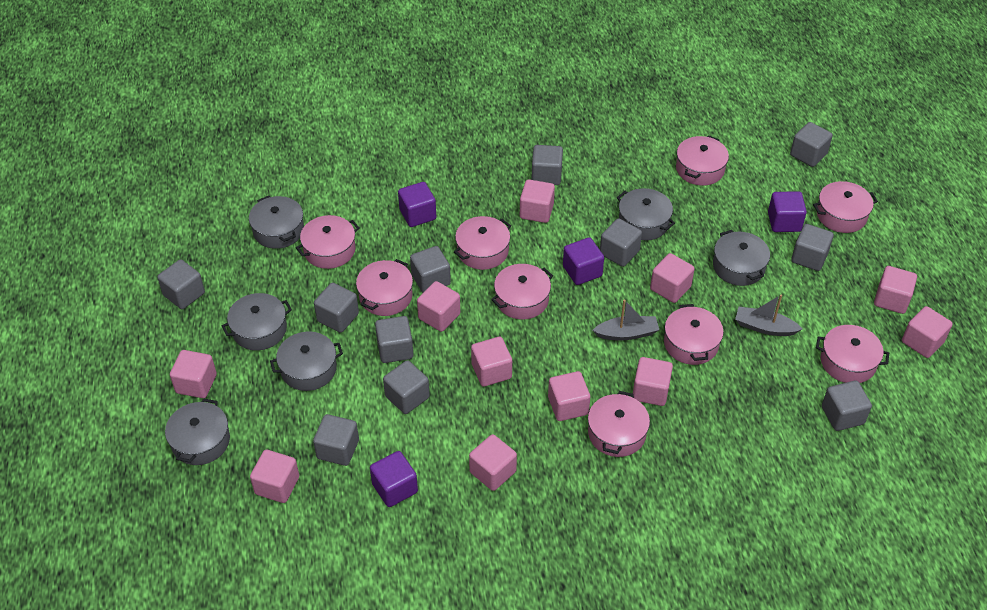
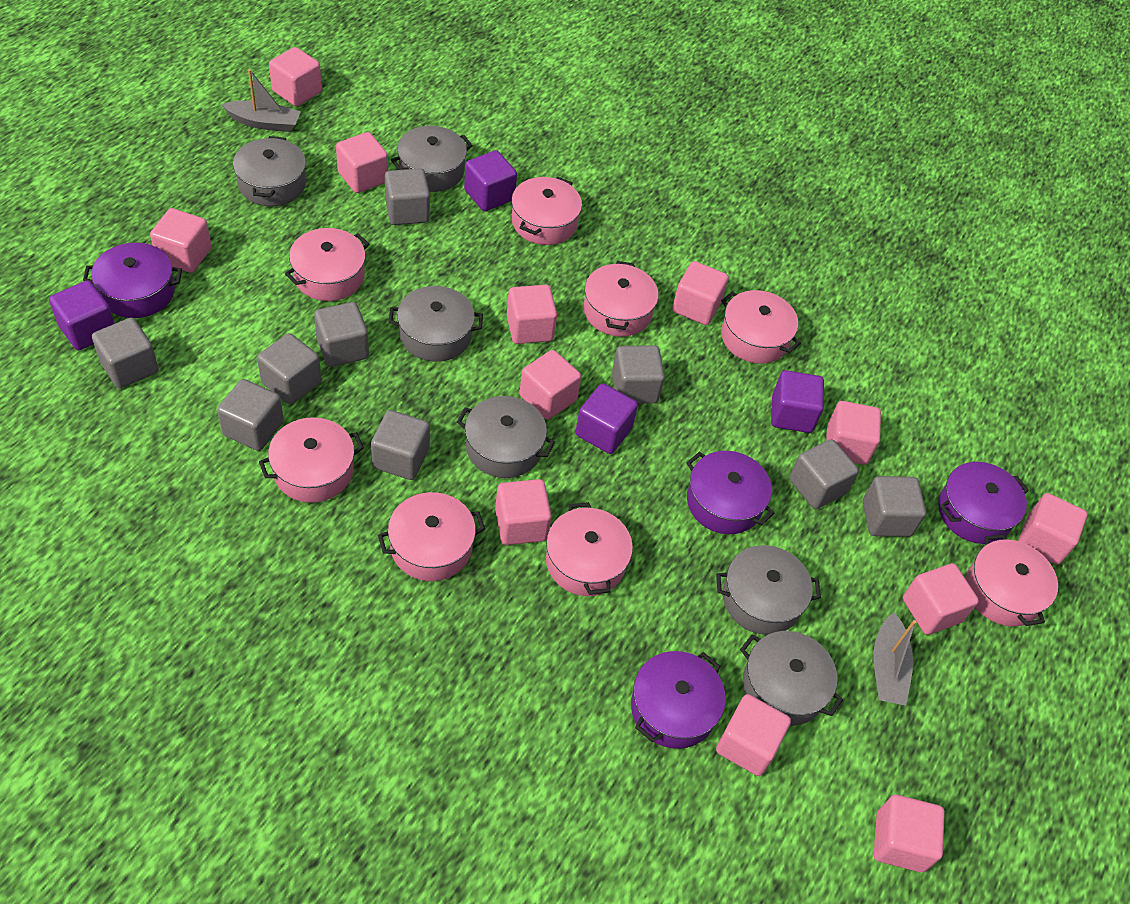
grey cube: [157,259,205,309] [313,414,359,466] [314,283,359,333] [375,316,414,363] [383,360,430,414] [410,246,451,293] [531,145,563,185] [600,218,642,267] [790,122,833,167] [791,224,834,271] [822,381,872,431] = 11 -> [92,318,159,388] [217,379,284,451] [257,333,322,405] [314,302,369,367] [371,410,430,480] [385,168,430,225] [612,345,665,404] [789,439,859,509] [863,476,926,537] = 9
pink cube: [170,350,217,398] [250,450,299,503] [417,281,460,332] [469,434,517,491] [471,337,512,387] [520,179,555,223] [548,371,590,421] [633,357,673,406] [650,253,695,303] [874,266,917,314] [902,306,953,358] = 11 -> [150,208,212,273] [269,47,322,107] [336,132,388,193] [495,479,552,545] [507,285,557,344] [519,350,581,420] [672,261,729,325] [716,694,791,776] [826,401,881,465] [874,795,945,872] [903,564,979,635] [1018,493,1088,564] = 12
pink pot: [296,215,360,269] [356,259,413,316] [454,216,511,270] [491,264,553,320] [588,391,650,457] [664,304,724,365] [676,135,729,186] [813,181,878,233] [816,325,889,383] = 9 -> [259,417,364,503] [285,228,369,301] [378,492,485,581] [511,177,582,245] [546,502,633,596] [584,261,659,337] [721,290,801,364] [966,534,1058,627] = 8
purple pot: none = 0 -> [83,243,182,318] [631,651,726,749] [687,451,775,534] [938,462,1029,544] = 4

